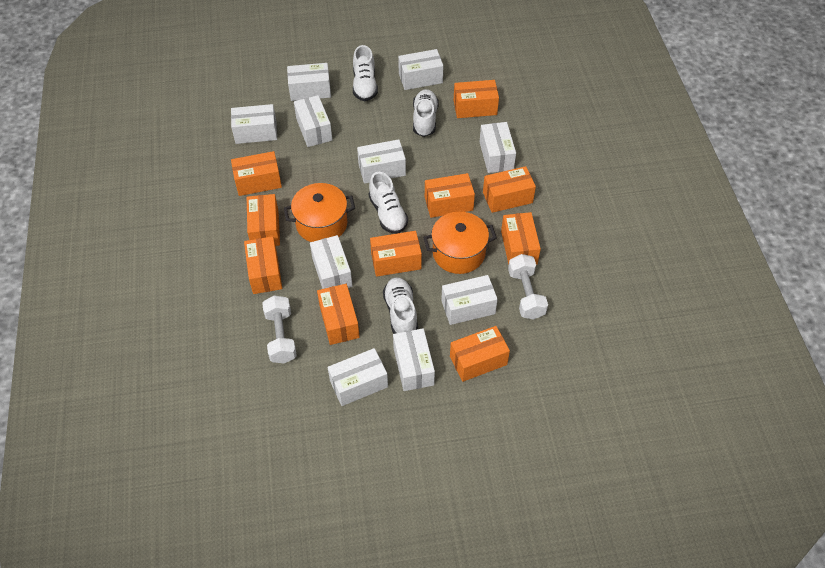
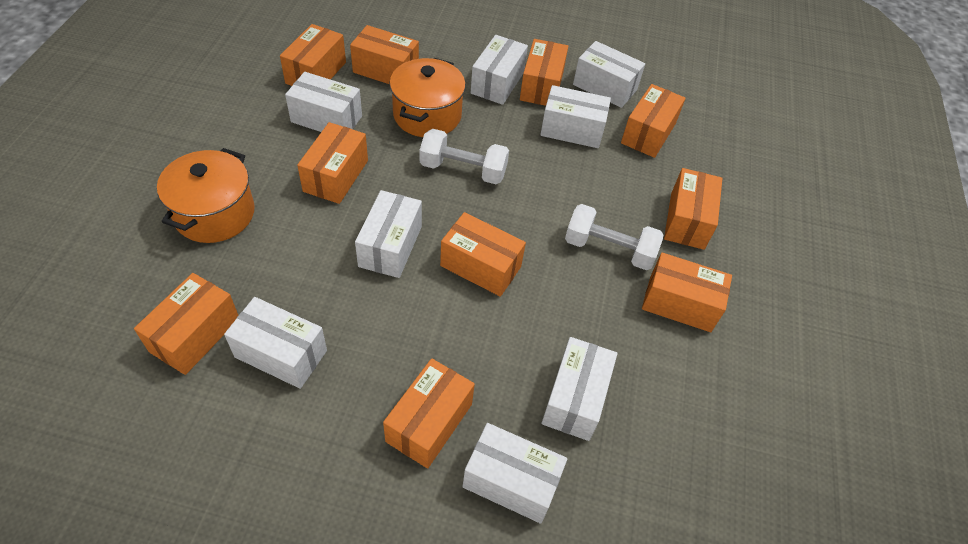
white box: [231,104,277,144] [287,63,331,101] [294,95,332,147] [310,235,352,289] [328,348,388,406] [357,139,406,184] [393,328,435,391] [398,49,443,90] [441,275,498,325] [480,122,516,173] = 10 -> [224,297,327,389] [285,72,362,132] [355,190,422,278] [463,423,567,524] [471,35,528,105] [540,85,611,148] [542,337,617,441] [573,41,645,108] = 8
white shoe: [353,45,378,101] [369,172,408,234] [383,277,418,334] [413,89,439,137] = 4 -> none = 0

